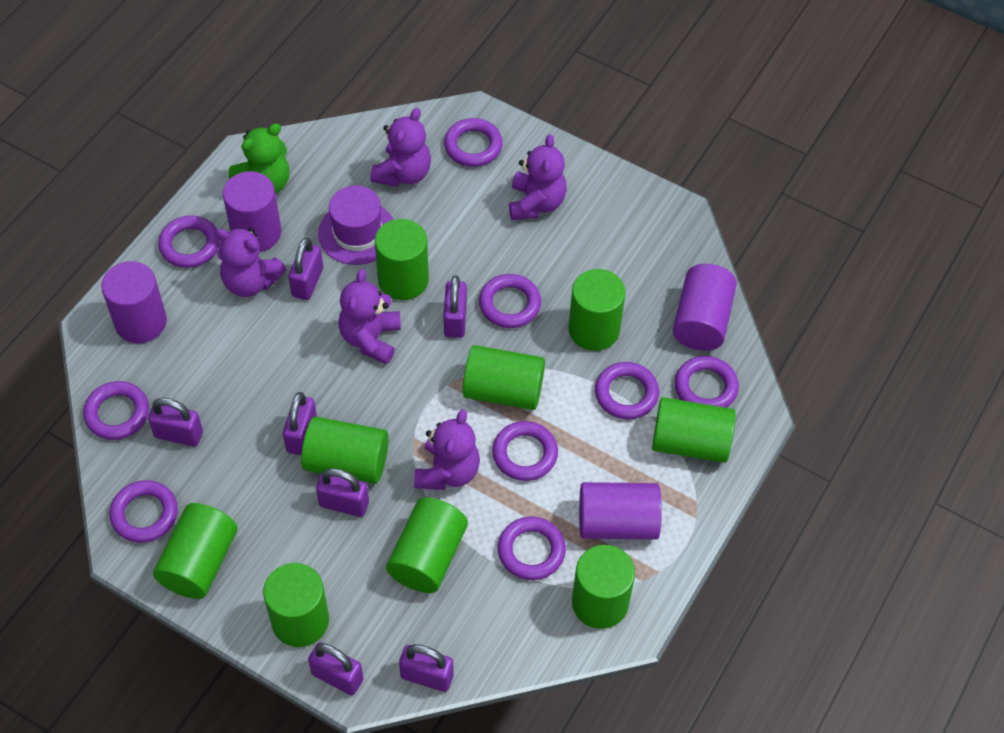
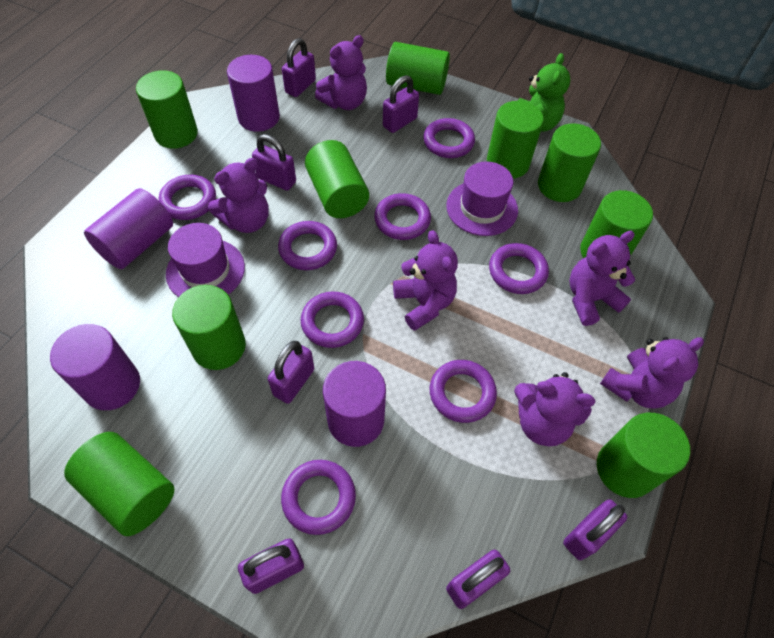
purple hat: [318,186,394,265] = 1 -> [166,223,245,297] [446,162,518,236] = 2
purple ring: [83,381,149,440] [109,480,178,543] [158,215,220,268] [444,118,503,167] [479,274,541,328] [492,421,558,481] [498,517,566,580] [595,362,659,419] [675,356,739,408] = 9 -> [159,175,216,220] [278,221,337,270] [281,460,356,535] [300,292,364,348] [374,193,431,240] [423,118,475,158] [430,360,497,423] [489,243,549,294] = 8
purple teddy bear: [215,227,286,297] [338,269,401,364] [370,108,431,187] [414,409,480,490] [509,134,567,220] = 5 -> [208,158,269,233] [315,35,367,110] [393,230,458,331] [514,372,596,446] [569,231,635,326] [600,337,704,408] = 6

